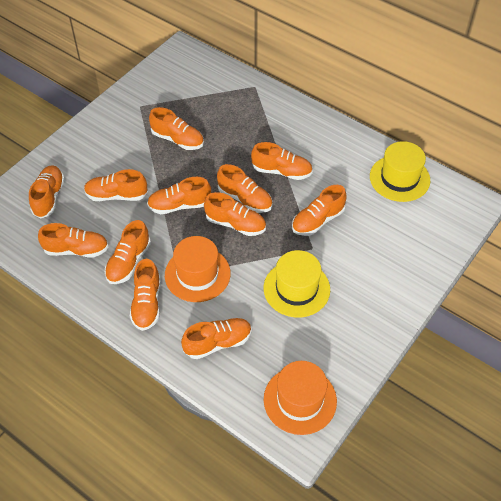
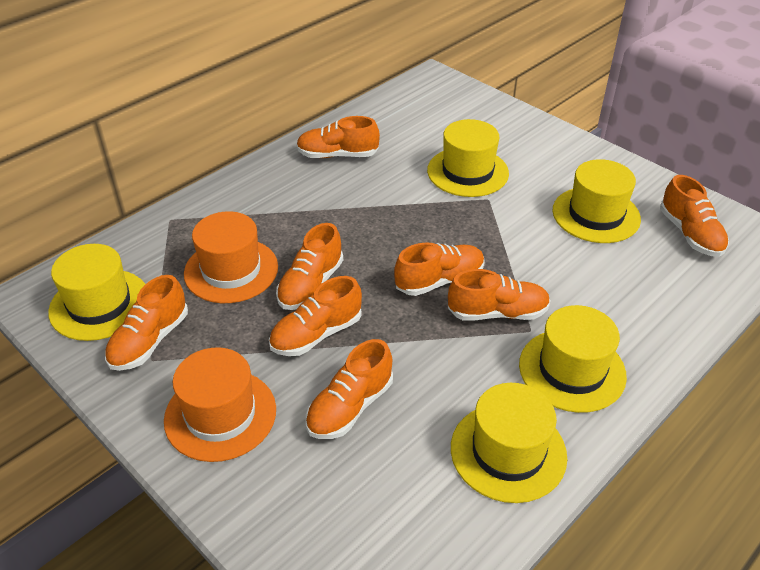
orange shoe: [29,165,65,219] [38,223,108,258] [84,169,148,201] [105,220,151,284] [130,259,161,331] [147,177,211,214] [149,107,204,150] [181,318,252,359] [204,192,266,236] [217,164,272,213] [251,142,313,180] [292,185,347,236] = 12 -> [105,275,188,371] [269,276,362,356] [276,223,343,310] [296,116,380,158] [306,339,393,439] [394,242,485,296] [448,269,551,321] [660,175,729,257] = 8
yellow hat: [264,250,330,318] [370,141,430,202] = 2 -> [48,244,145,341] [427,119,509,197] [451,383,567,503] [519,305,627,413] [553,159,641,243] = 5

